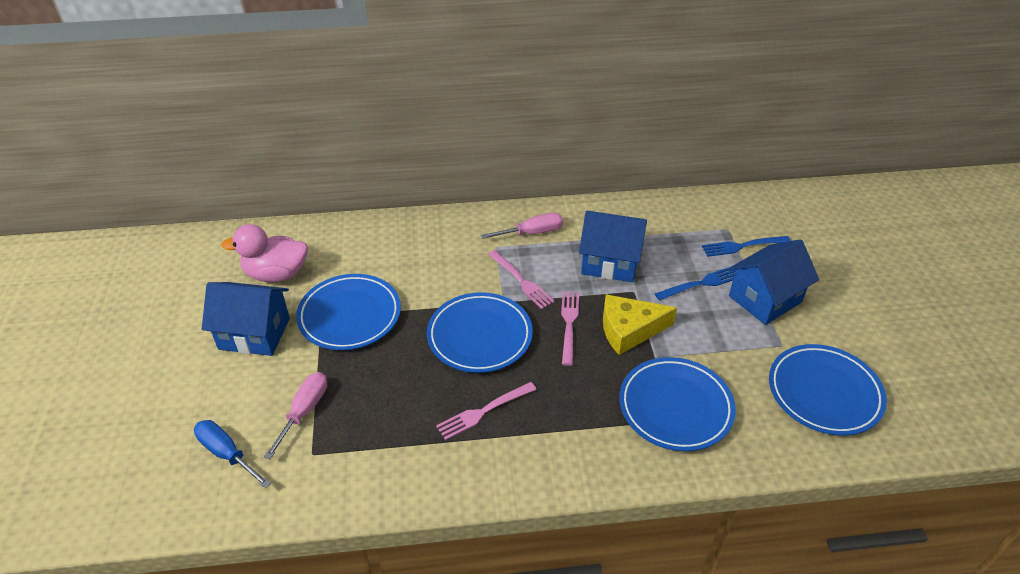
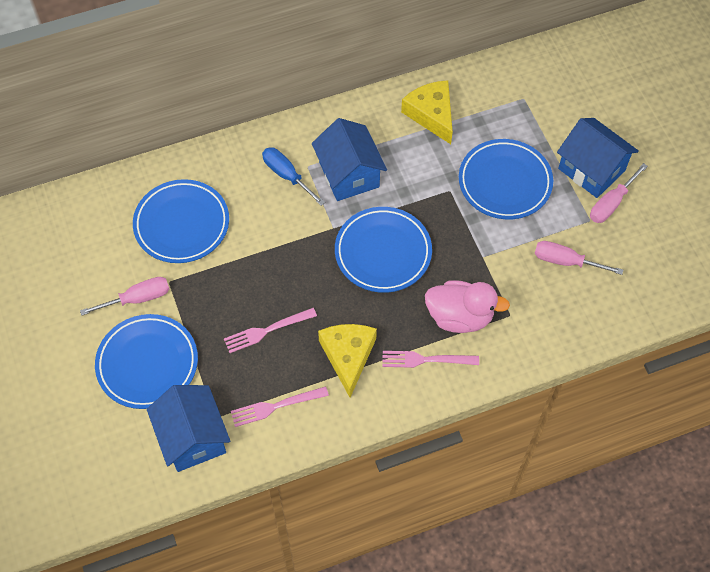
blue fork: [655,267,736,301] [702,236,791,257] = 2 -> none = 0
pink screwdriver: [264,372,327,459] [481,213,563,239] = 2 -> [80,277,169,316] [535,241,623,275] [590,163,648,223] = 3
yellow cheese: [603,294,677,355] = 1 -> [318,324,377,397] [401,80,453,144] = 2

